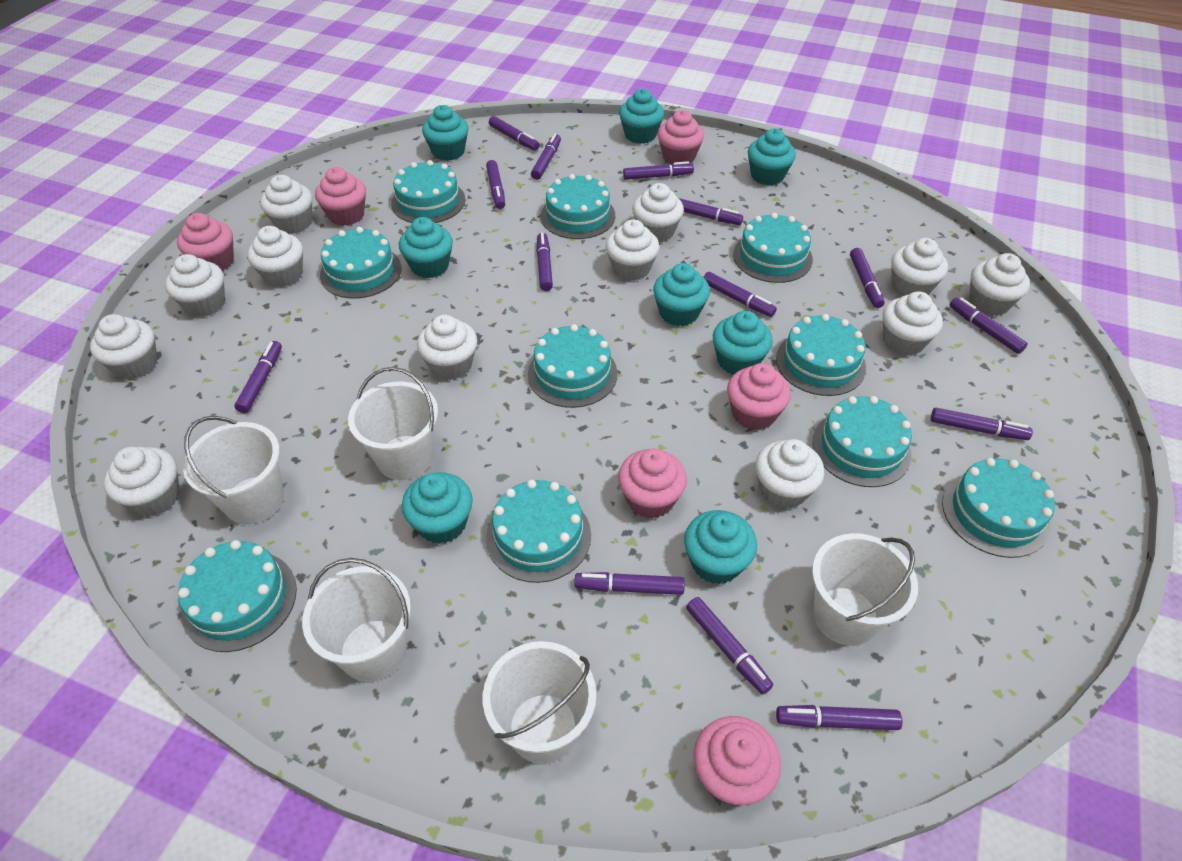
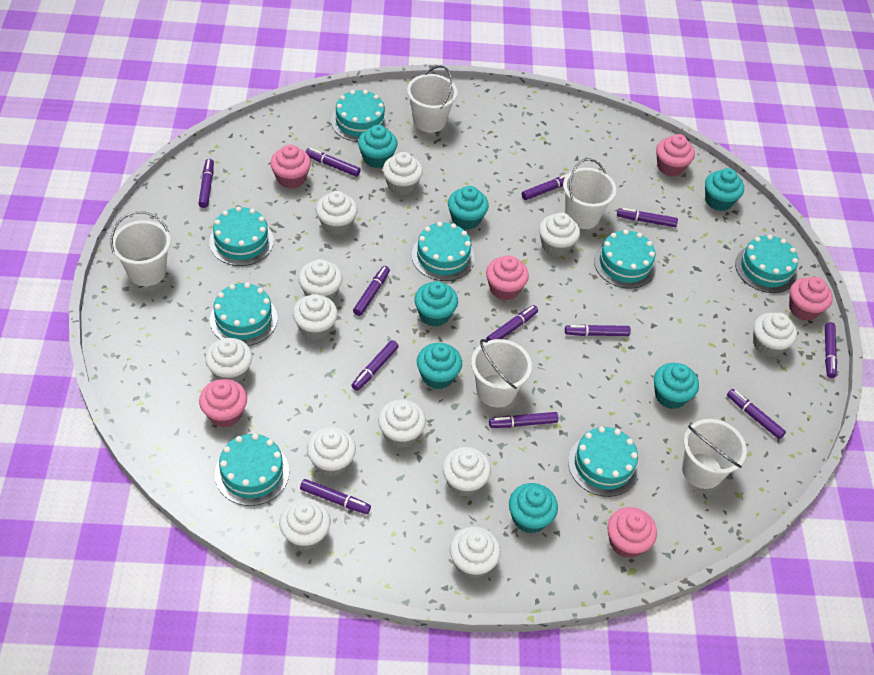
purple marker: [234,341,282,413] [486,160,505,209] [489,116,540,151] [531,134,561,180] [536,233,553,291] [575,572,685,595] [623,161,694,180] [679,198,743,225] [686,597,773,694] [703,272,777,317] [776,705,902,730] [850,248,885,308] [931,408,1033,440] [950,297,1028,354] = 14 -> [198,159,214,208] [300,479,371,514] [306,148,361,177] [351,340,399,391] [353,266,390,316] [486,305,538,341] [489,412,558,428] [522,174,567,200] [565,325,631,336] [617,208,678,227] [727,389,786,439] [825,322,837,378] = 12
turquoise cake: [178,540,297,652] [320,227,401,299] [391,160,466,223] [486,480,591,583] [528,324,617,408] [541,174,615,239] [733,213,813,283] [776,314,866,396] [812,396,912,487] [942,458,1055,558] = 10 -> [209,206,274,266] [210,283,278,346] [215,433,289,506] [331,90,389,142] [412,222,475,281] [568,427,639,497] [594,229,656,288] [735,235,798,293] = 8
turquoise cupcake: [399,217,453,278] [402,473,473,544] [422,105,469,161] [619,89,664,144] [653,263,710,326] [684,510,757,584] [713,311,773,375] [748,128,796,185] = 8 -> [358,125,397,168] [414,281,458,327] [417,343,462,389] [448,186,489,230] [509,483,558,534] [654,363,699,409] [705,168,744,211] = 7

